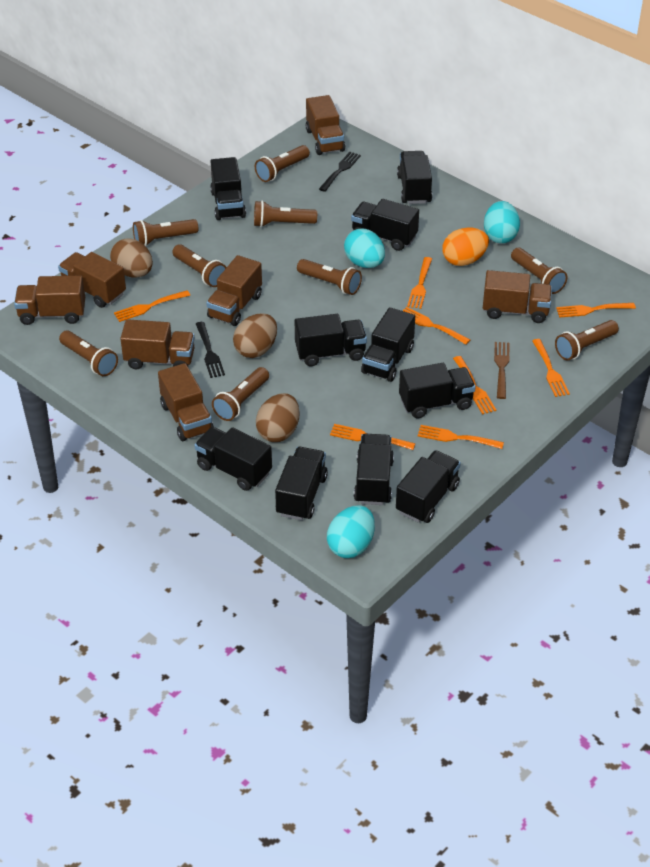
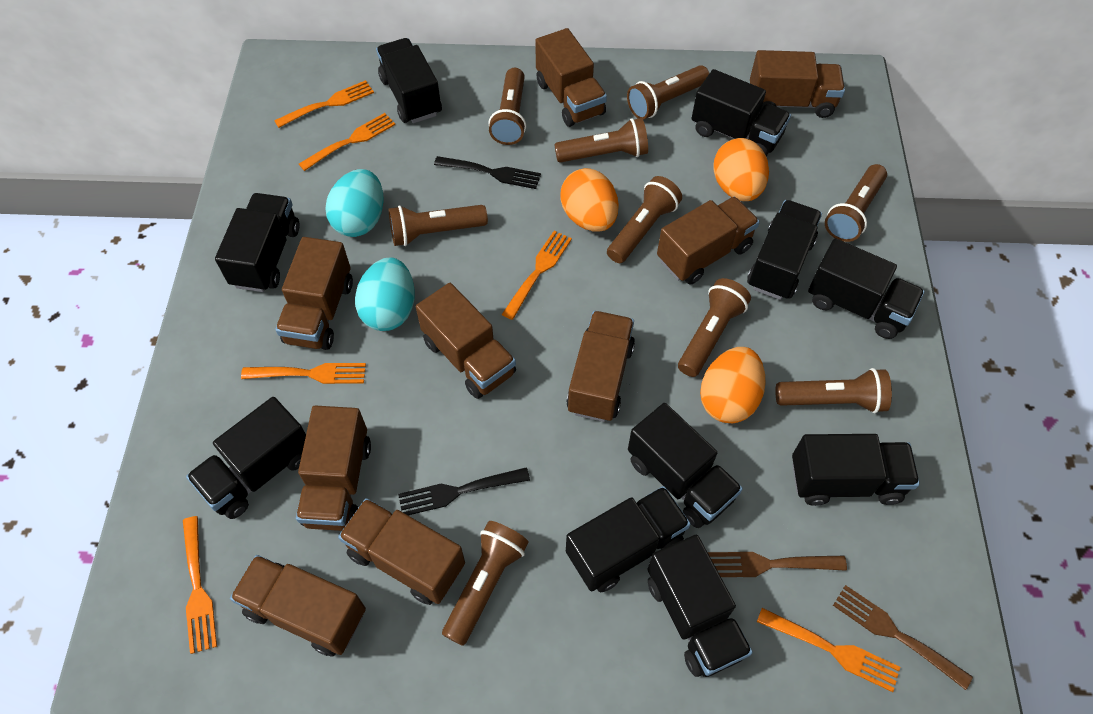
brown egg: [110,238,153,278] [233,313,277,358] [256,393,300,442] = 3 -> none = 0
brown fork: [494,342,509,399] = 1 -> [708,552,847,577] [833,585,973,690] = 2
brown truck: [14,275,85,325] [58,252,126,308] [120,319,195,369] [158,363,214,441] [206,255,262,326] [306,95,345,155] [483,270,552,323] = 7 -> [230,555,366,656] [275,237,353,350] [296,406,371,531] [338,498,465,605] [416,283,516,399] [535,28,607,127] [566,311,635,422] [657,197,760,285] [750,50,845,118] = 9
orange egg: [442,228,489,266] = 1 -> [560,168,618,232] [700,347,766,423] [713,138,769,201] = 3
orange fork: [114,290,190,322] [330,424,416,450] [403,307,470,345] [407,257,432,309] [418,425,504,449] [453,356,496,414] [532,339,570,397] [556,303,636,318] = 8 -> [183,516,217,654] [241,363,366,384] [274,80,374,128] [299,113,395,171] [502,231,572,320] [757,608,900,692] = 6
turquoise egg: [327,505,375,558] [344,229,385,268] [484,201,520,243] = 3 -> [326,169,384,237] [355,258,415,331] = 2

